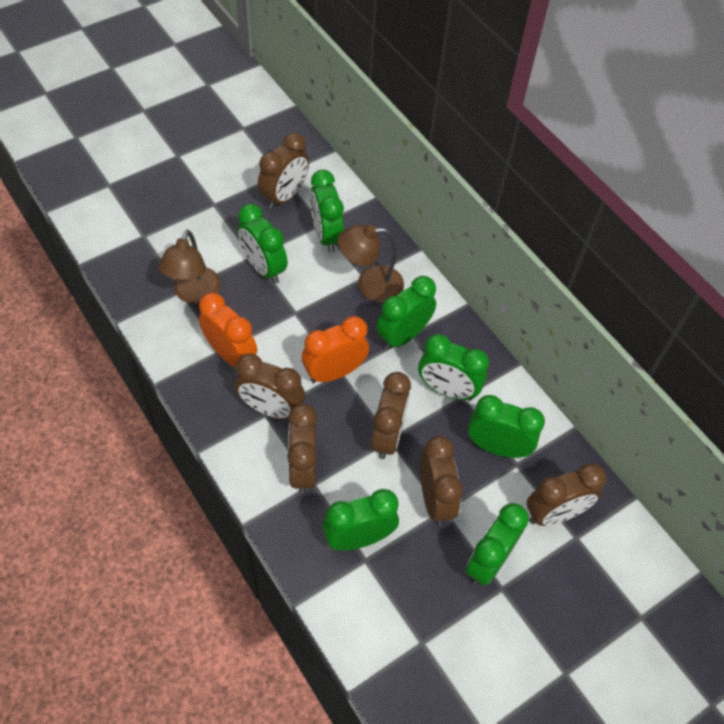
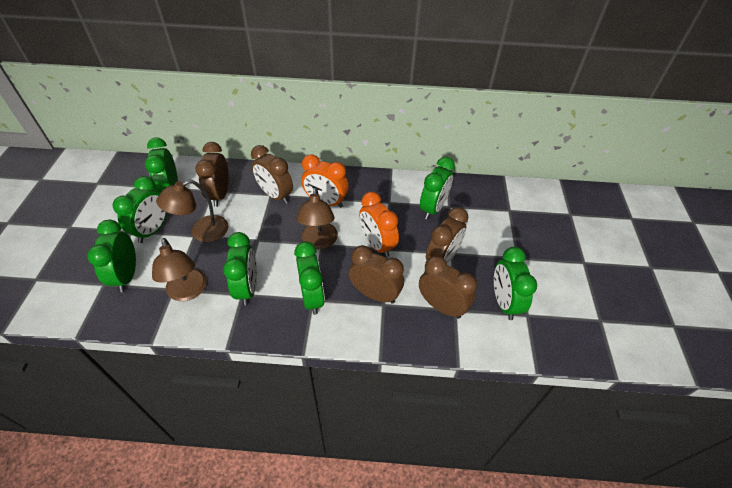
brown clock: [235,354,305,419] [258,133,309,209] [287,404,317,494] [371,372,411,459] [420,436,463,525] [527,463,606,526] = 6 -> [195,142,229,207] [251,145,293,204] [349,245,404,304] [419,256,477,319] [426,207,468,264] = 5
brown lamp: [158,230,221,304] [338,224,404,303] = 2 -> [152,238,207,301] [157,180,228,242] [297,187,338,249] = 3

